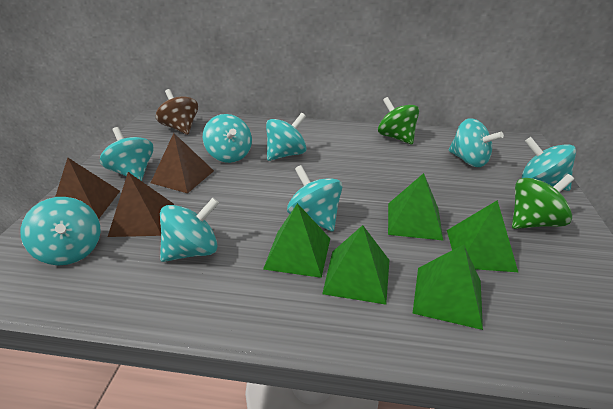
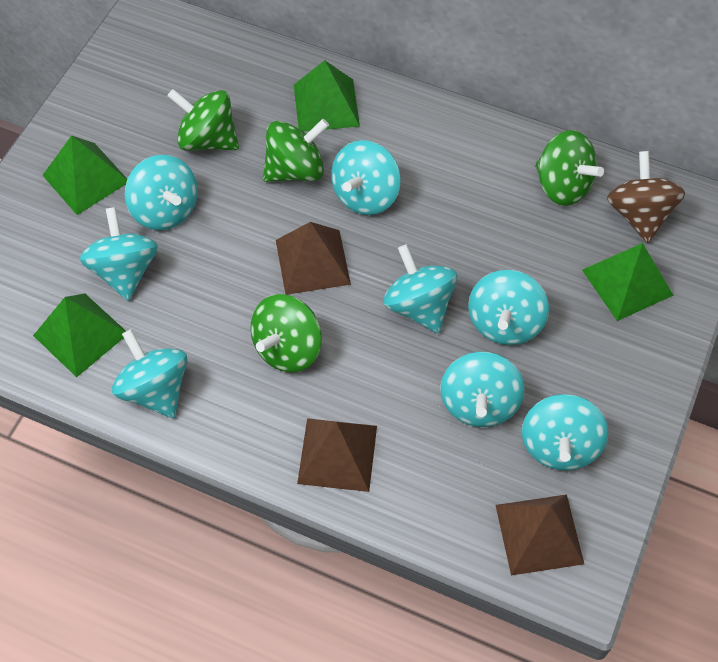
green pyramid: [263,203,330,278] [322,225,389,305] [388,173,443,240] [412,244,483,330] [447,200,518,272] = 5 -> [33,294,126,377] [42,135,127,215] [294,60,360,132] [582,243,674,321] = 4
green spinning top: [378,97,419,144] [512,174,574,229] = 2 -> [167,89,239,151] [250,294,322,373] [263,119,329,182] [535,130,604,206] = 4

